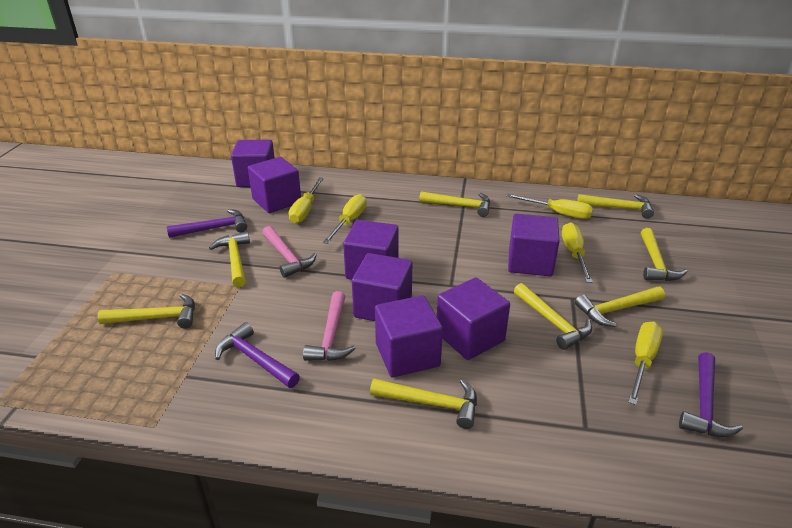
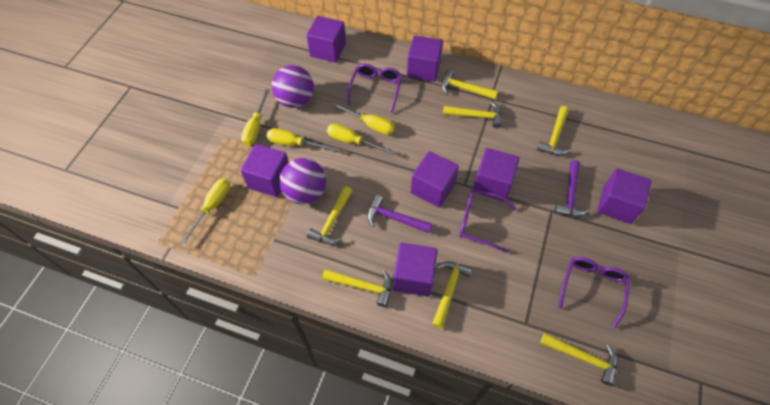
pink hammer: [262,226,317,278] [303,291,356,361] = 2 -> none = 0
purple ball: none = 0 -> [271,65,314,108] [279,158,326,205] = 2
purple glasses: none = 0 -> [347,64,402,113] [459,189,517,253] [558,257,630,328] = 3
purple hammer: [167,209,247,238] [215,322,300,388] [679,352,743,437] = 3 -> [367,195,432,233] [554,160,590,217] = 2
yellow hammer: [98,294,195,329] [209,232,250,287] [370,379,477,429] [419,191,490,217] [514,283,592,350] [575,287,665,327] [577,194,654,219] [641,228,687,281] = 8 -> [307,186,352,244] [322,269,392,307] [432,261,473,329] [441,69,498,99] [443,102,502,128] [537,106,570,155] [540,333,617,386] = 7

